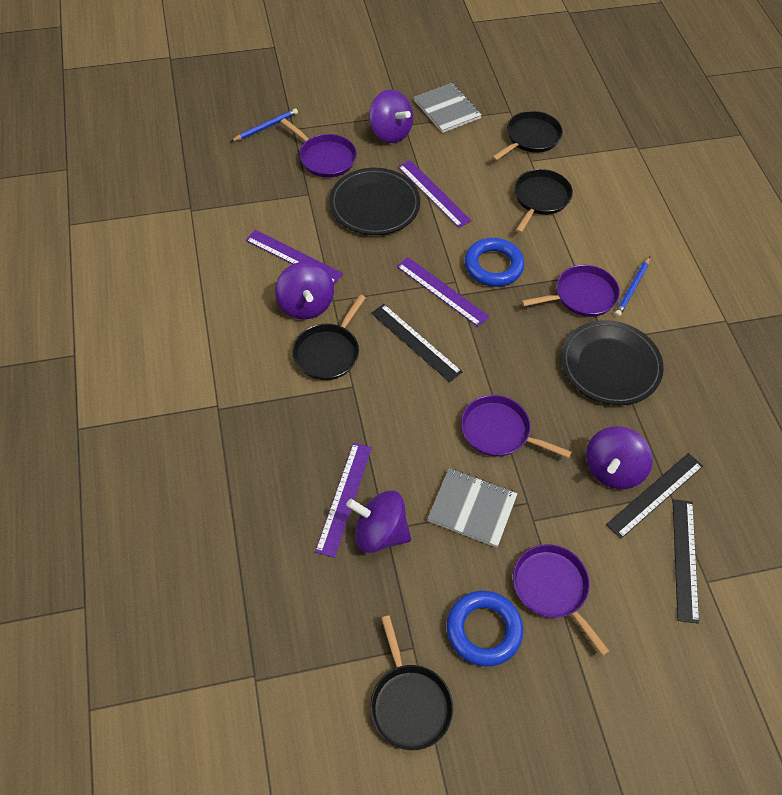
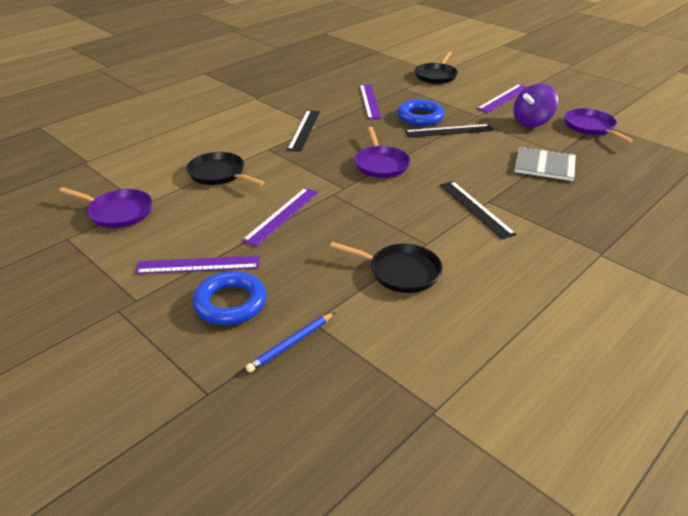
black pan: [292,295,366,380] [370,615,453,750] [492,111,563,161] [514,169,573,233] = 4 -> [186,152,264,186] [330,242,442,293] [414,51,458,84] = 3
black plate: [329,168,420,235] [561,320,664,405] = 2 -> none = 0
blue pencil: [230,108,298,142] [615,257,650,317] = 2 -> [246,312,335,373] = 1
grey notebook: [414,83,482,133] [427,468,518,547] = 2 -> [514,146,576,181] = 1
purple pan: [281,118,357,178] [461,395,572,458] [513,544,610,656] [521,265,620,317] = 4 -> [59,187,152,228] [354,127,410,178] [564,108,634,143] = 3
purple spinning top: [275,261,334,320] [346,490,411,553] [369,90,413,143] [586,426,653,489] = 4 -> [513,83,558,127] = 1

